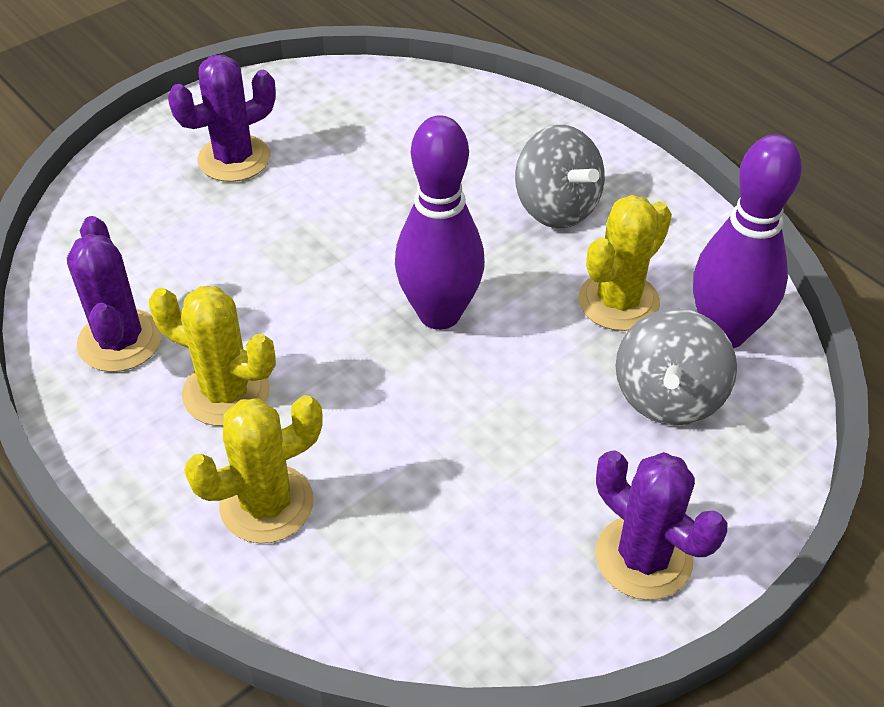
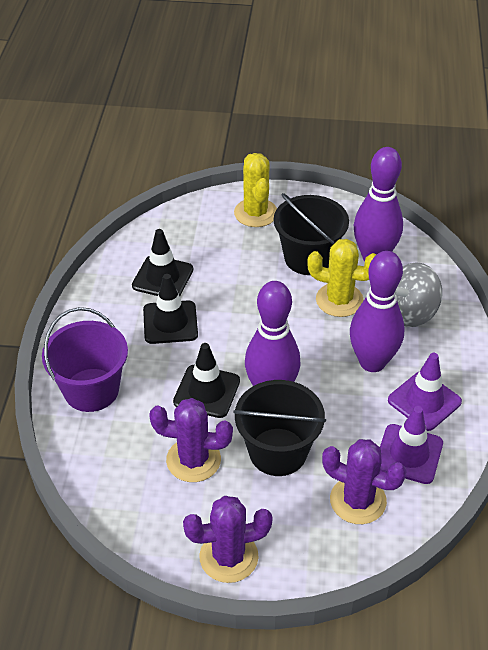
black bucket: none = 0 -> [233,380,326,476] [274,193,349,275] = 2
black traffic cone: none = 0 -> [132,229,193,296] [143,274,198,344] [173,343,240,418] = 3
grey spinning top: [515,125,605,228] [615,308,737,425] = 2 -> [396,262,442,327] = 1
purple bowling pin: [395,115,485,330] [693,134,802,348] = 2 -> [245,281,301,386] [350,251,404,372] [354,147,403,262] = 3
purple bucket: none = 0 -> [42,307,128,412] = 1
purple traffic cone: none = 0 -> [380,406,443,484] [388,353,462,431] = 2
yellow cactus: [149,286,276,426] [184,395,323,543] [579,195,672,331] = 3 -> [234,153,277,227] [307,239,376,317] = 2

